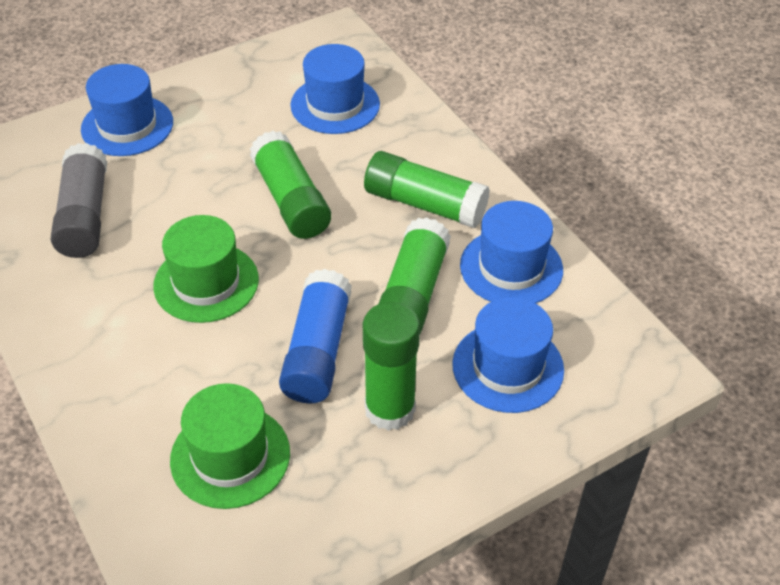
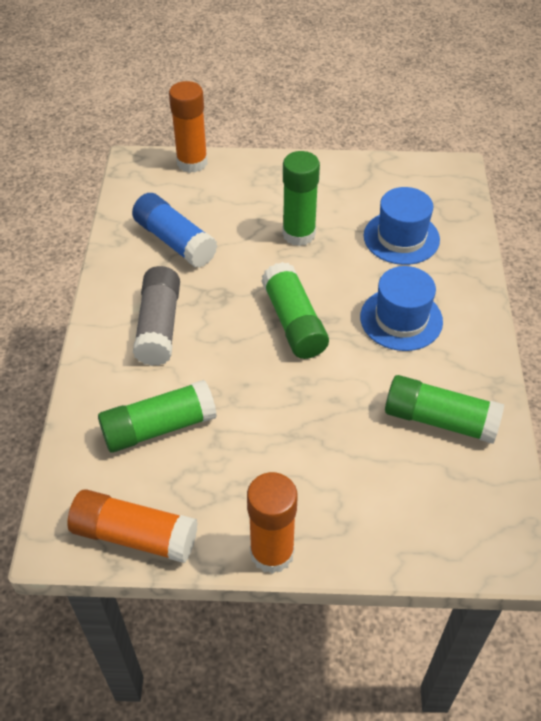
blue hat: [81,64,173,156] [290,44,380,134] [452,297,564,413] [460,201,563,303] = 4 -> [360,266,443,351] [364,187,440,265] = 2
green hat: [153,215,259,323] [170,383,290,509] = 2 -> none = 0
orange glue stick: none = 0 -> [67,489,198,563] [169,81,208,173] [247,472,297,574] = 3

